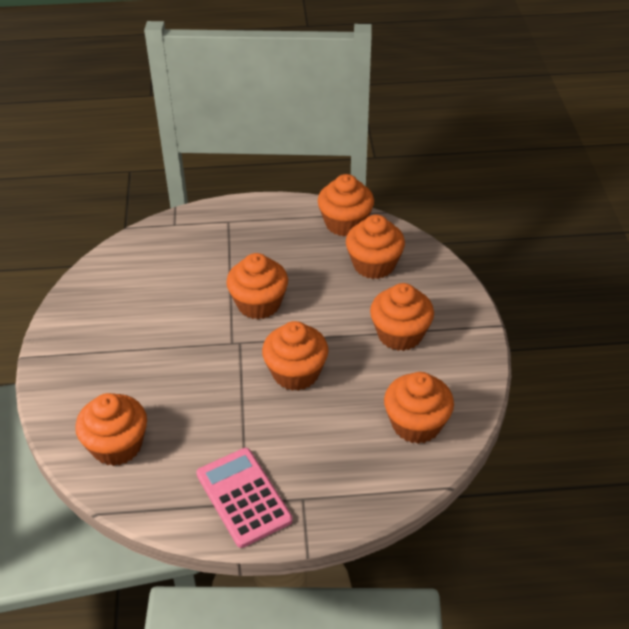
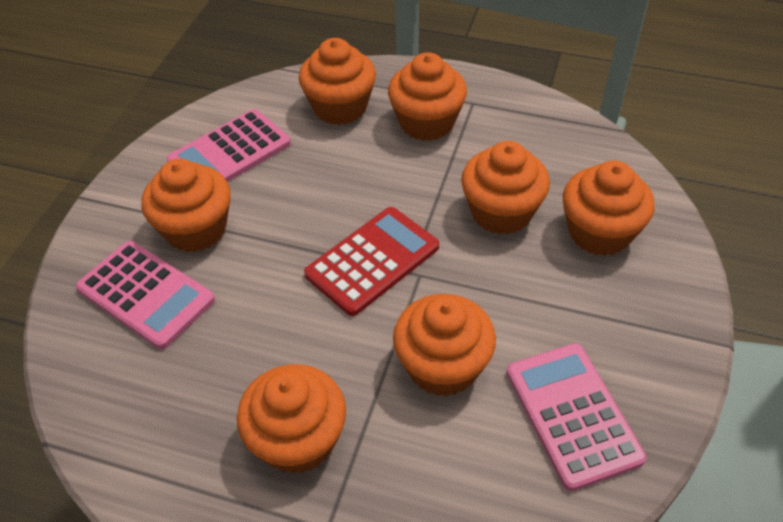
pink calculator: [196,448,293,548] = 1 -> [76,241,215,349] [167,109,291,182] [507,343,647,491] = 3
red calculator: none = 0 -> [304,207,439,316] = 1

